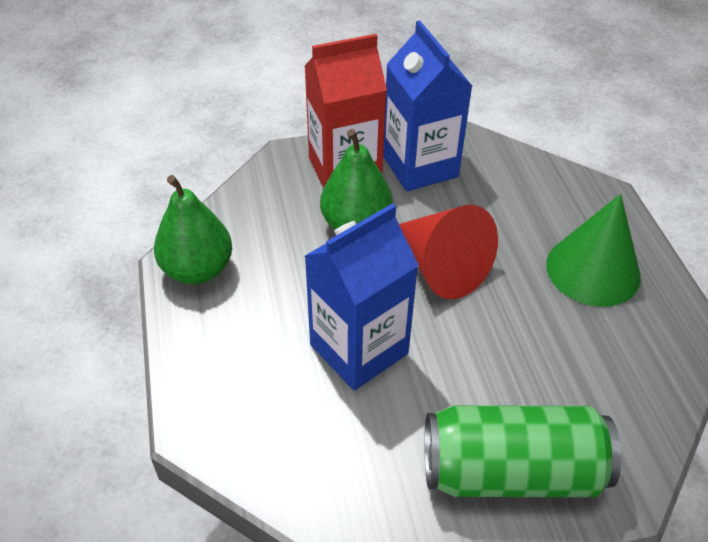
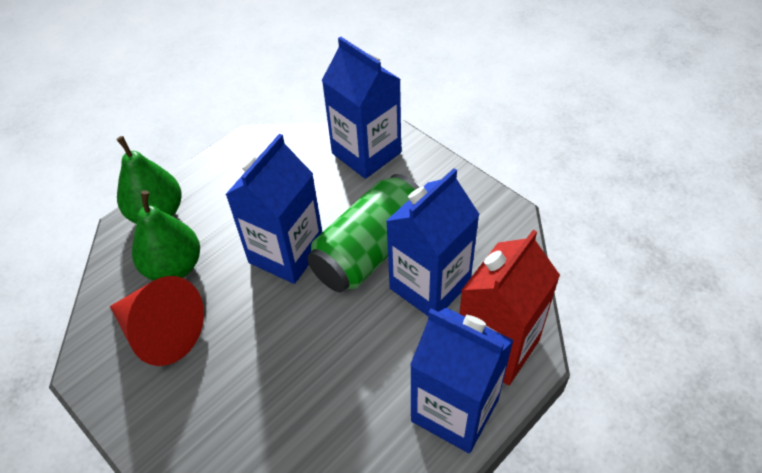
blue carton: [305,203,419,391] [383,20,472,191] = 2 -> [225,133,322,284] [322,36,401,179] [386,168,480,316] [410,308,514,453] = 4
green cone: [546,194,641,307] = 1 -> none = 0

